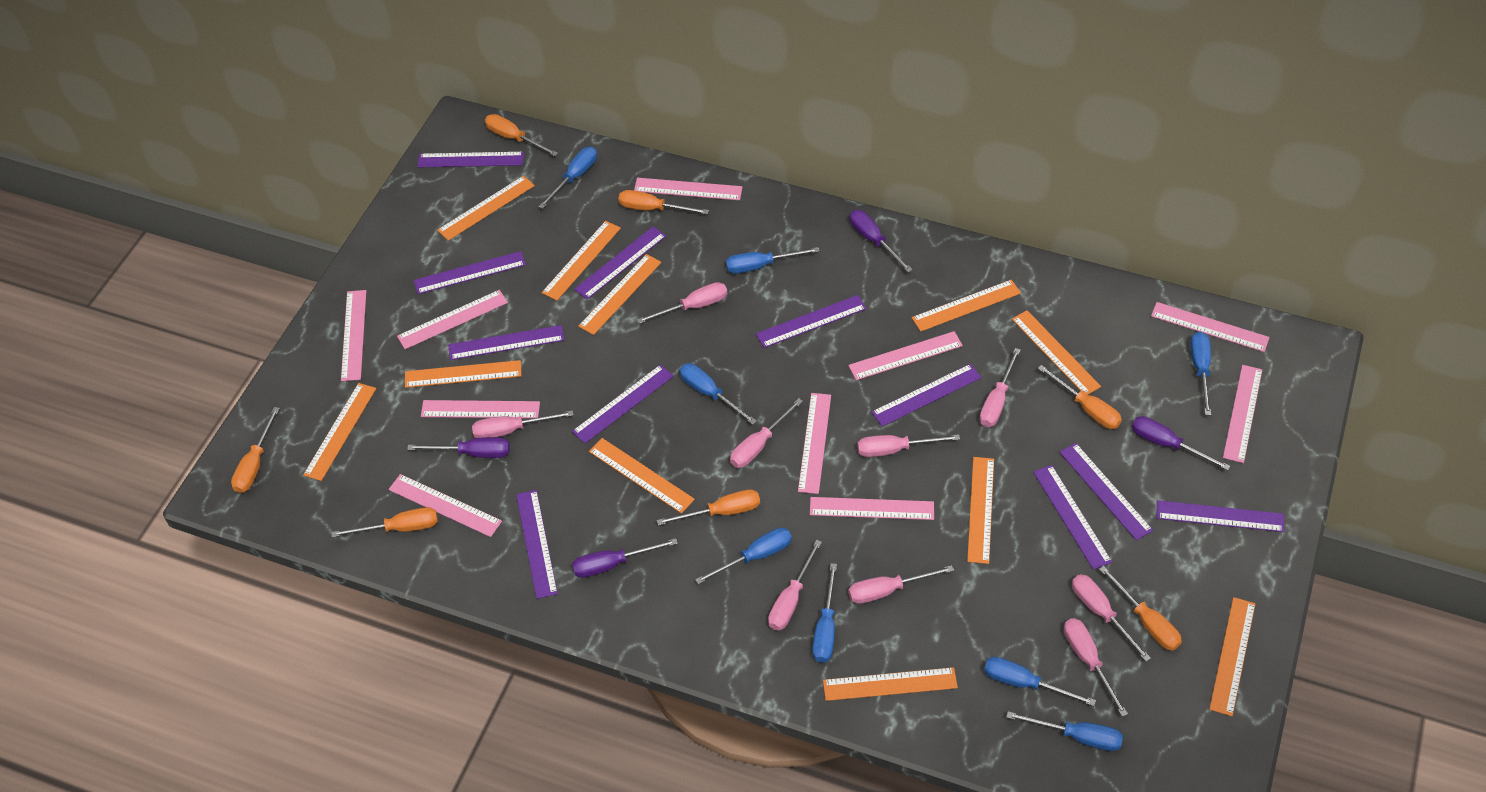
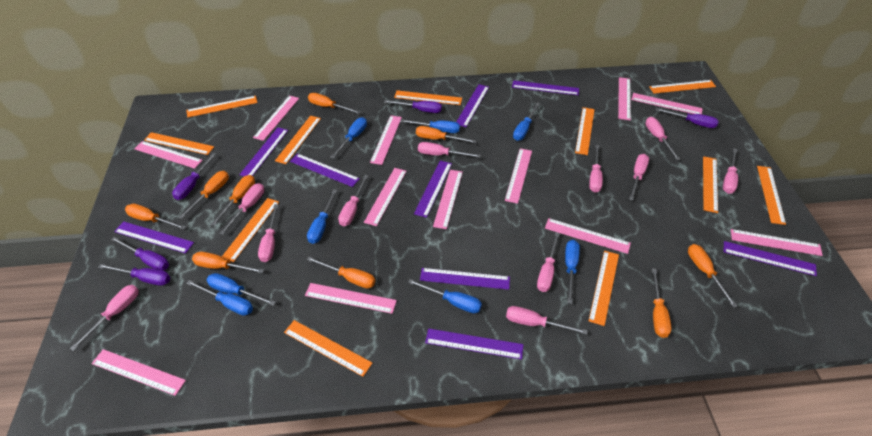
orange screwdriver: [231,407,280,493] [331,507,438,538] [485,114,558,156] [618,190,709,214] [657,489,760,526] [1038,365,1122,429] [1099,566,1182,651] = 7 -> [125,204,186,230] [179,171,229,219] [192,252,264,273] [211,175,255,226] [307,257,375,289] [308,93,360,114] [416,126,476,143] [652,269,671,338] [688,244,738,308] = 9
pink ruler: [341,290,366,381] [389,474,502,537] [397,290,508,349] [421,400,540,418] [634,178,742,200] [798,393,831,494] [810,497,934,520] [848,331,963,380] [1151,302,1270,352] [1223,365,1262,463] = 10 -> [92,349,186,396] [134,141,203,169] [253,96,299,141] [305,283,397,314] [364,168,407,226] [370,115,402,165] [433,170,463,229] [505,148,532,204] [545,218,631,254] [618,77,631,120] [631,93,703,114] [731,229,823,256] = 12
pink screwdriver: [472,411,573,438] [637,282,727,324] [730,398,803,468] [768,540,822,631] [848,565,954,604] [857,434,960,457] [980,348,1021,427] [1064,618,1128,717] [1072,574,1151,662] = 9 -> [70,285,139,351] [220,183,264,235] [258,204,278,262] [338,175,369,226] [418,142,481,158] [506,306,588,335] [537,232,560,292] [589,145,603,193] [629,154,649,200] [645,117,680,160] [723,148,738,194] = 11
purple ruler: [414,251,526,294] [417,152,524,168] [448,325,564,360] [516,490,558,599] [572,365,674,443] [574,227,666,299] [756,295,867,348] [871,364,982,426] [1033,465,1112,570] [1059,443,1153,541] [1157,500,1285,532] = 11 -> [114,221,194,253] [239,127,288,176] [290,153,360,187] [414,161,452,218] [420,268,510,290] [425,329,523,360] [456,84,489,127] [512,80,579,95] [723,241,817,276] = 9
purple screwdriver: [407,437,510,458] [572,538,678,578] [850,210,912,273] [1132,416,1230,471] = 4 -> [98,264,170,286] [111,237,169,270] [172,153,216,200] [384,100,442,113] [656,108,719,128] = 5

